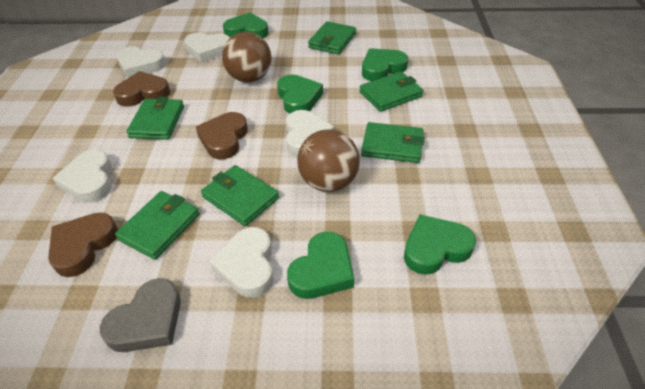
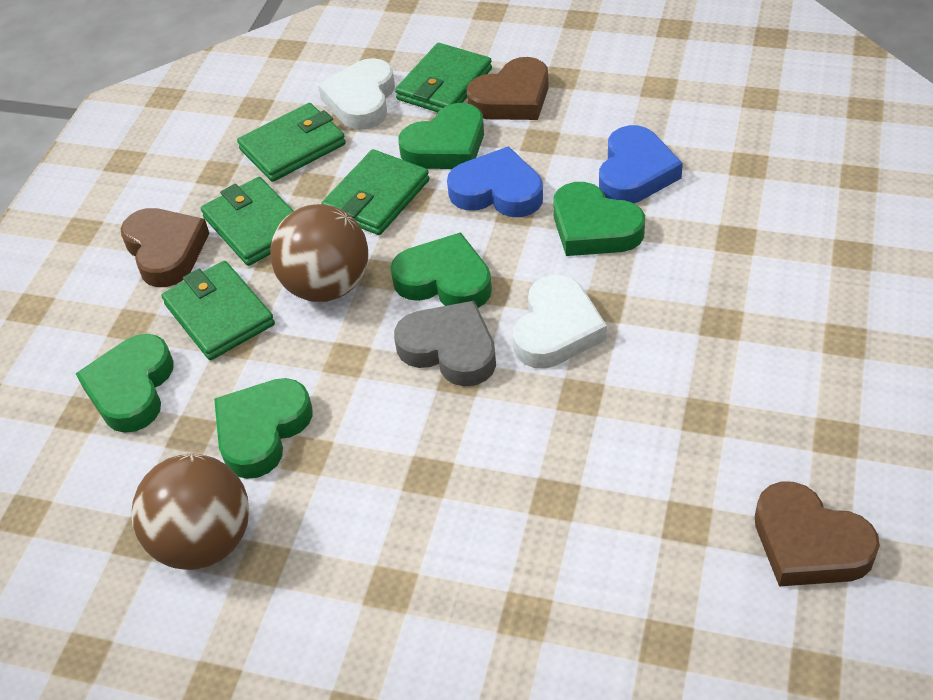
blue heart: none = 0 -> [447,146,543,217] [599,125,683,203] = 2
green wallet: [115,191,200,260] [126,97,184,140] [201,165,279,226] [308,21,356,54] [360,71,423,112] [361,122,425,163] = 6 -> [162,261,275,360] [201,177,294,266] [237,103,346,182] [321,149,429,235] [395,43,492,112] = 5
white heart: [53,149,112,203] [116,46,166,78] [184,32,230,63] [209,227,274,298] [286,110,334,157] = 5 -> [318,58,395,130] [513,275,607,369] = 2

